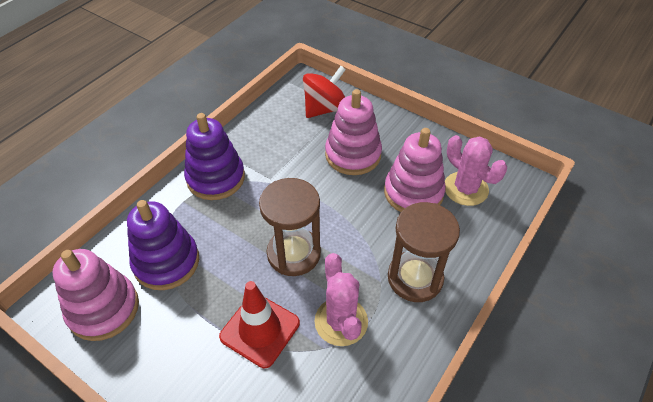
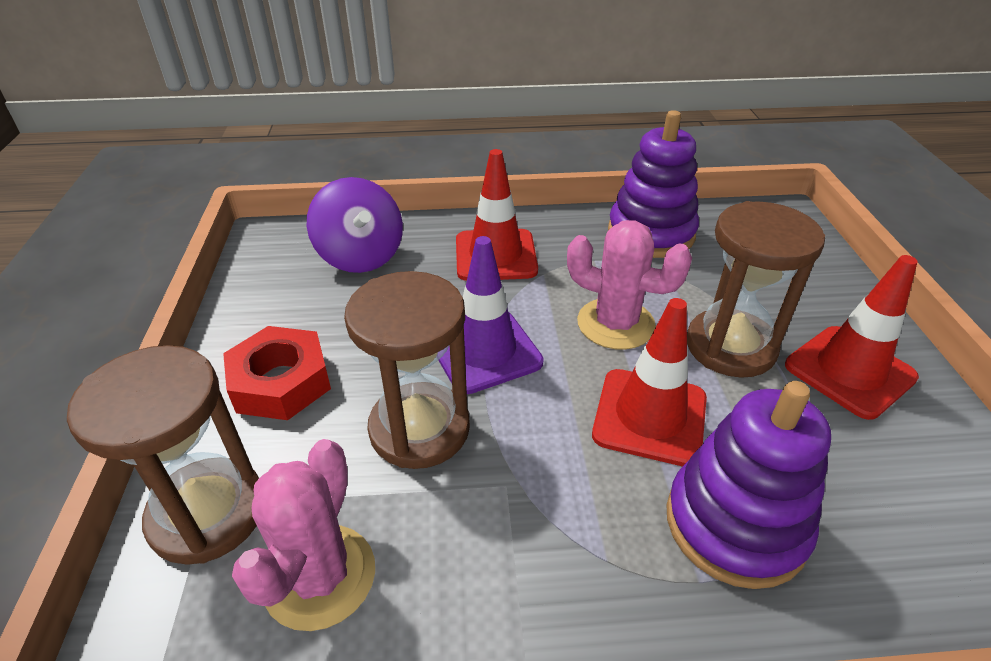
brown hourglass: [259,178,321,276] [388,202,460,302] = 2 -> [67,345,259,565] [344,271,470,469] [687,201,825,378] = 3
pink stacking toy: [52,249,139,341] [325,89,382,175] [384,128,446,212] = 3 -> none = 0
purple spinning top: none = 0 -> [307,177,403,273] = 1
purple traffic cone: none = 0 -> [438,236,544,394] = 1
red nut: none = 0 -> [223,326,331,420] = 1
red spinning top: [303,66,346,118] = 1 -> none = 0
red traffic cone: [219,281,300,368] = 1 -> [456,149,538,281] [592,298,707,467] [785,255,919,420] = 3

